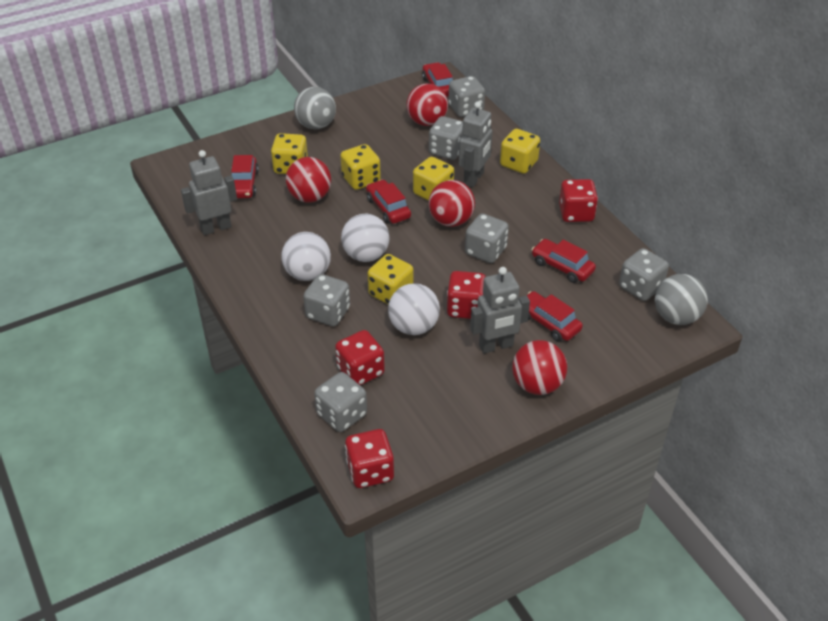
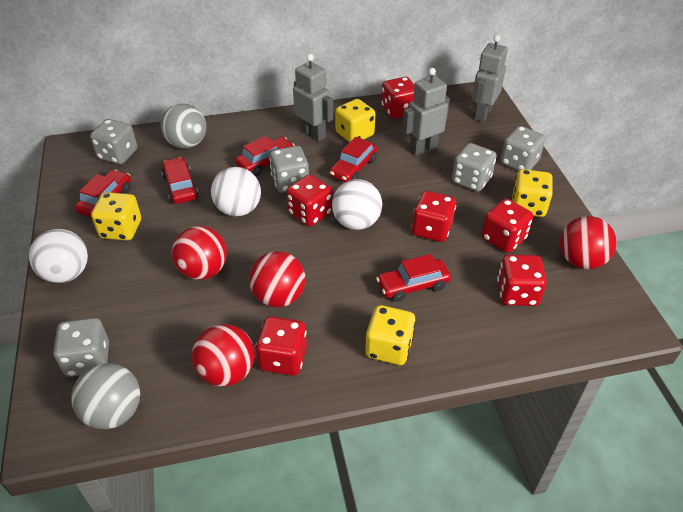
grey dice: [303,274,350,326] [314,372,367,432] [429,116,463,160] [449,76,485,117] [465,213,509,263] [619,248,669,301] = 6 -> [53,318,109,377] [90,119,137,164] [269,146,309,193] [452,143,496,192] [500,126,545,171] = 5
red dice: [335,330,385,385] [345,429,394,488] [447,271,485,319] [559,179,598,222] = 4 -> [256,316,307,376] [286,174,333,226] [381,77,415,119] [412,191,456,242] [482,199,533,253] [497,255,547,306] = 6
yellow dice: [271,133,308,174] [340,144,381,190] [368,254,414,304] [413,157,454,201] [500,129,540,174] = 5 -> [91,192,141,241] [335,99,376,142] [365,305,416,365] [512,169,553,217] = 4

